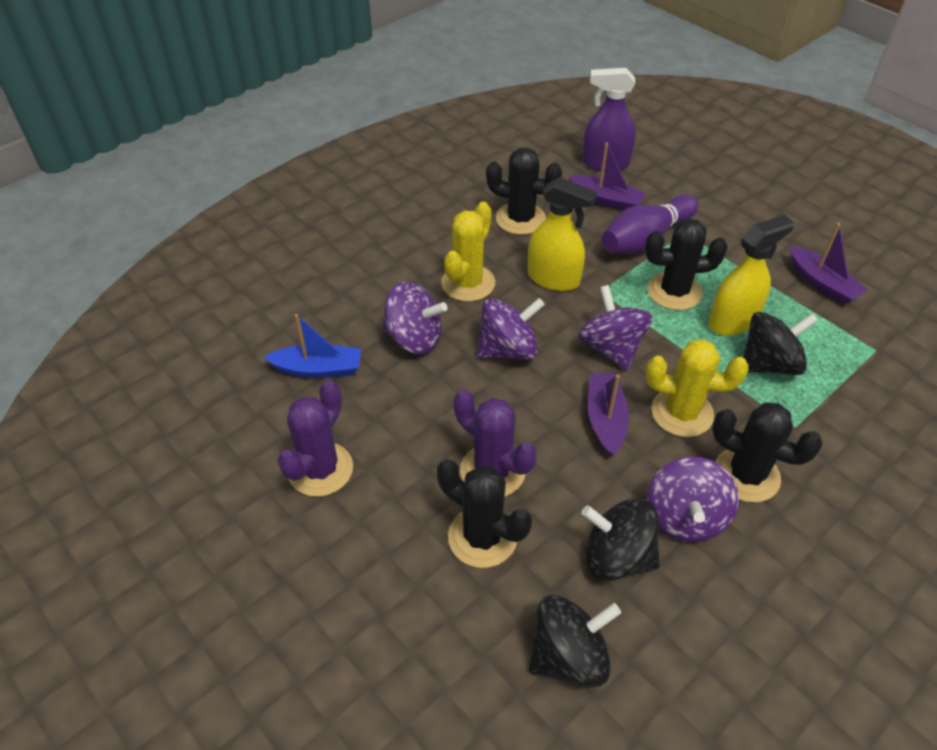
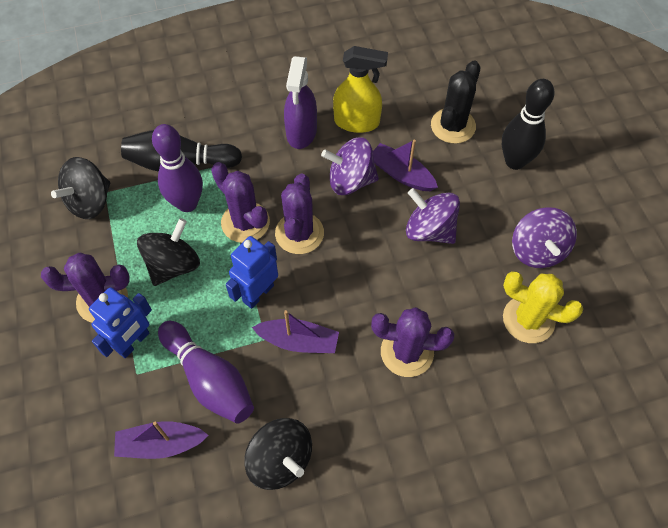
black bowling pin: none = 0 -> [121,130,242,172] [502,79,554,170] = 2
black cactus: [437,459,532,568] [486,147,562,235] [645,218,728,310] [712,402,823,503] = 4 -> [431,61,481,144] = 1
blue boat: [264,314,361,378] = 1 -> none = 0
blue robot: none = 0 -> [89,287,152,358] [226,236,278,309] = 2
purple bowling pin: [601,194,698,253] = 1 -> [152,124,203,212] [158,321,254,424] = 2
purple cactus: [277,380,353,497] [454,390,537,496] = 2 -> [41,253,130,323] [211,162,270,243] [275,174,324,254] [371,307,454,377] = 4
purple spinning top: [382,282,447,354] [477,298,545,360] [578,285,653,370] [647,457,739,542] = 4 -> [321,137,379,195] [406,188,460,244] [512,207,577,268] = 3
yellow cactus: [441,202,495,302] [646,339,749,437] = 2 -> [503,271,583,343] = 1
yellow spray bottle: [528,177,597,291] [708,215,794,336] = 2 -> [333,46,388,133] = 1

